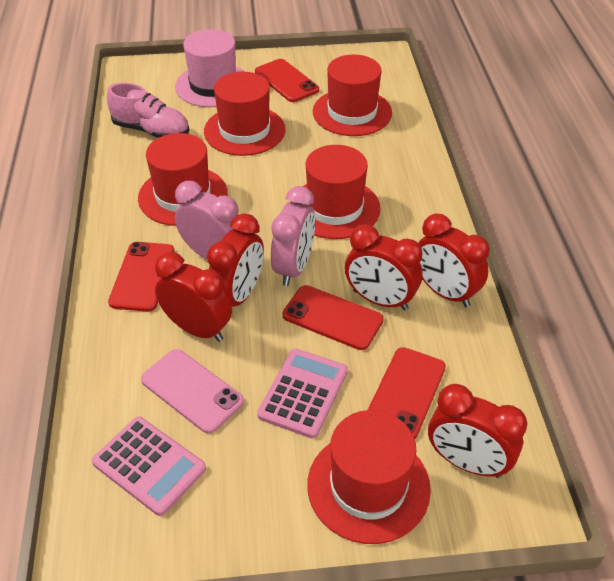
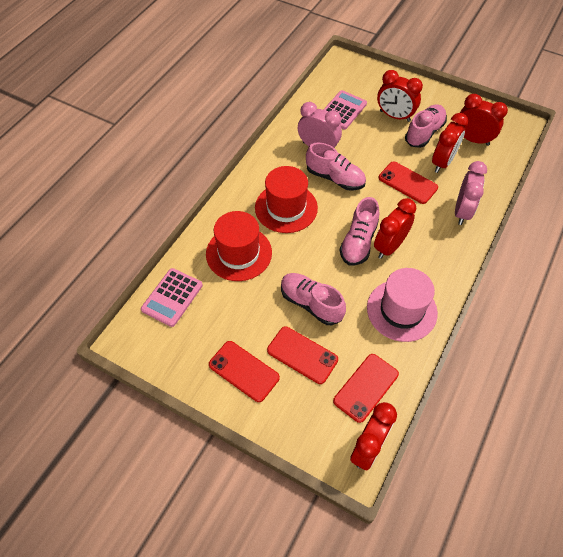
pink phone: [141,349,244,434] = 1 -> none = 0
pink shoe: [107,82,189,138] = 1 -> [281,273,346,325] [306,143,366,190] [340,197,379,266] [405,104,447,148] = 4
red hat: [138,133,228,226] [204,72,286,156] [291,145,381,239] [307,410,431,544] [313,55,392,136] = 5 -> [206,211,272,281] [255,166,318,233] = 2

